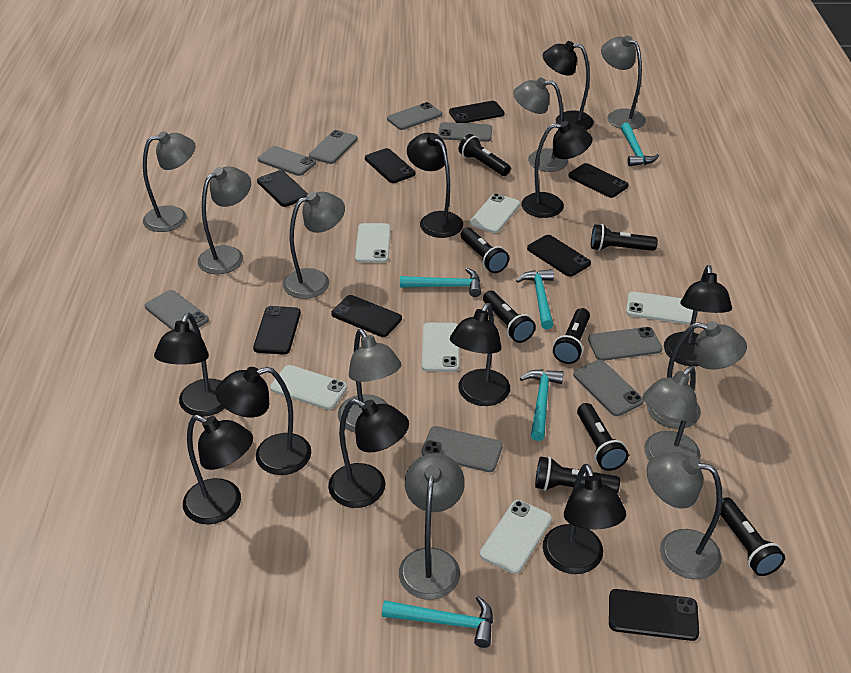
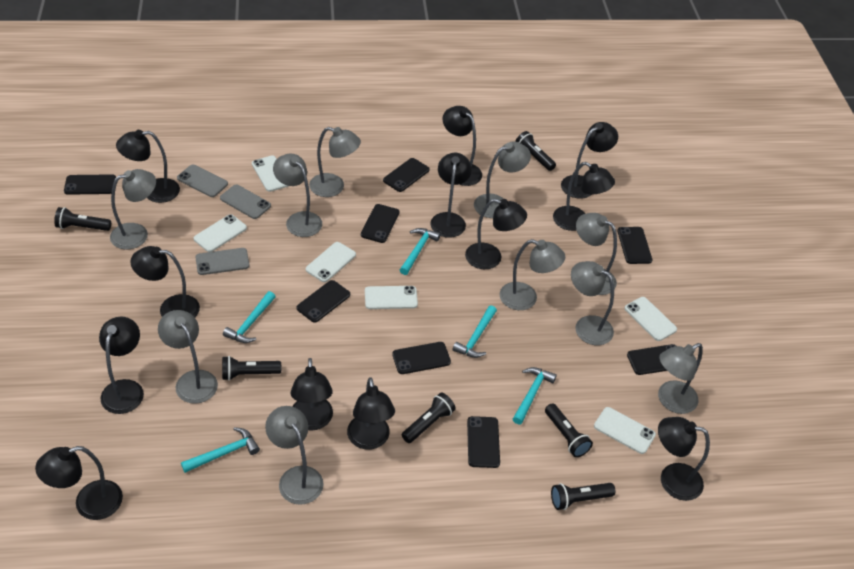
black flashlight: [458,134,511,176] [461,227,509,273] [483,291,536,343] [535,456,620,493] [553,308,590,364] [577,403,628,471] [591,224,658,251] [720,497,785,576] = 8 -> [54,207,111,231] [222,356,281,381] [402,393,456,443] [515,131,556,171] [545,403,593,457] [551,483,616,510] = 6
black lamp: [154,313,225,417] [183,415,253,524] [215,367,311,475] [328,399,409,508] [407,133,463,238] [450,303,510,406] [521,121,592,218] [543,41,594,130] [543,464,626,574] [664,265,732,366] = 10 -> [35,446,123,520] [99,317,144,414] [116,130,180,203] [130,246,200,317] [290,358,333,431] [347,377,395,450] [431,153,472,238] [442,106,482,186] [465,199,527,269] [553,162,615,231] [561,122,618,199] [658,417,710,501] = 12
grey phone: [145,290,209,331] [258,146,316,176] [309,130,358,164] [387,102,442,130] [422,426,503,472] [438,122,492,142] [573,360,644,416] [588,327,662,361] = 8 -> [177,165,228,197] [195,248,250,275] [220,185,271,219] = 3

